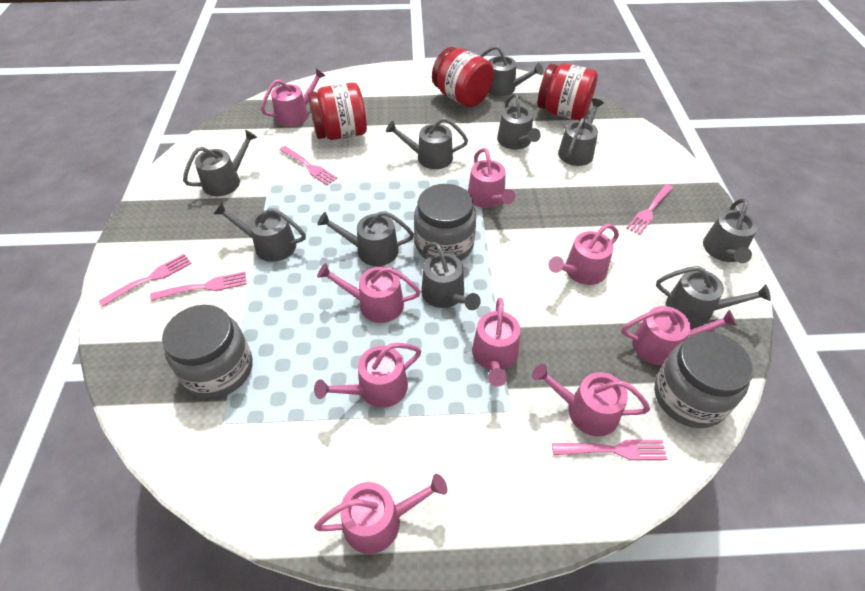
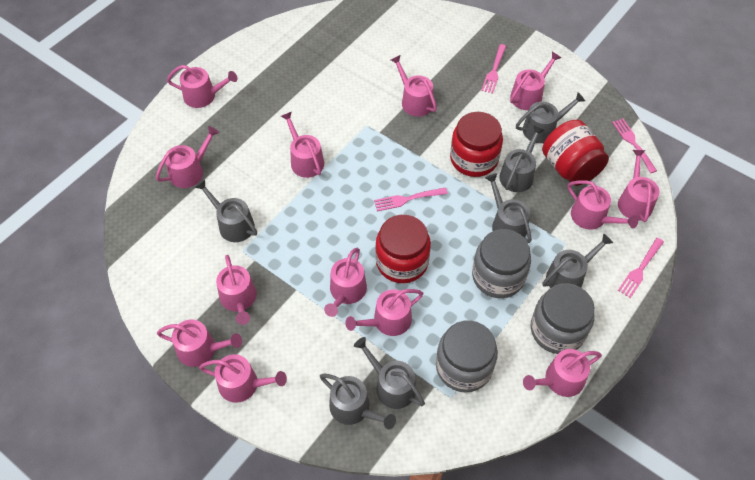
grey watering can: [183,130,257,196] [214,203,306,262] [318,211,414,266] [386,118,468,169] [421,242,481,310] [480,45,543,96] [497,93,541,150] [558,98,604,166] [656,266,771,326] [703,198,758,263] = 10 -> [195,180,257,242] [320,373,396,429] [354,337,425,409] [485,173,532,243] [499,125,544,192] [516,92,585,143] [542,233,613,288] = 7
pink fork: [99,254,192,307] [150,272,247,301] [279,146,337,185] [552,440,667,460] [627,184,673,235] = 5 -> [374,188,448,211] [481,44,506,94] [612,119,657,173] [618,238,664,298] = 4
pink watering can: [261,69,326,127] [314,343,421,408] [314,474,447,554] [317,263,421,323] [468,148,515,208] [472,298,520,387] [532,364,650,436] [549,224,619,285] [621,306,737,365] = 9 -> [156,126,219,188] [157,319,242,367] [167,65,238,108] [199,354,287,403] [216,255,257,325] [281,112,324,178] [324,248,367,317] [345,289,423,336] [391,55,437,117] [510,52,561,110] [523,349,602,397] [568,180,638,230] [618,150,660,222] = 13

